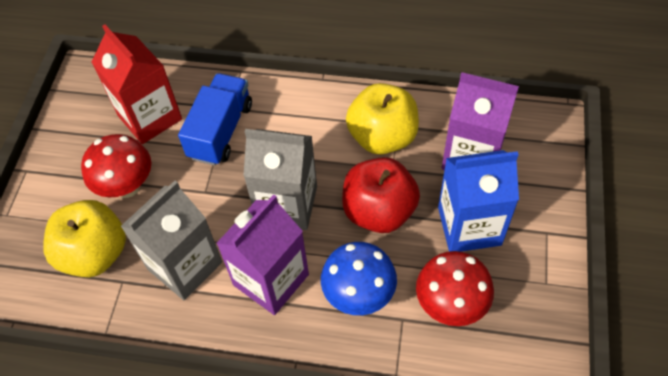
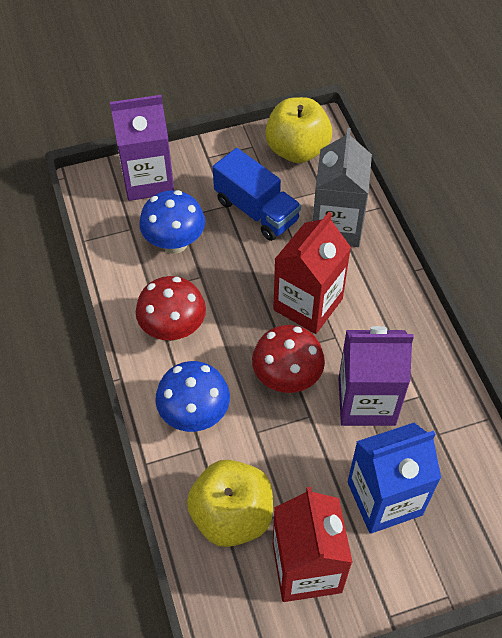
blue mushroom: [321,242,397,315] = 1 -> [139,190,205,254] [155,361,230,432] = 2
grey carton: [121,181,222,300] [243,129,317,230] = 2 -> [312,128,372,247] = 1
red apple: [342,157,420,233] = 1 -> none = 0
red carton: [92,24,182,144] = 1 -> [273,212,351,334] [273,487,353,602] = 2

